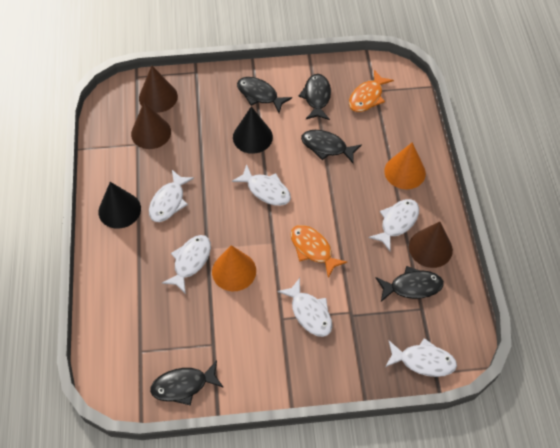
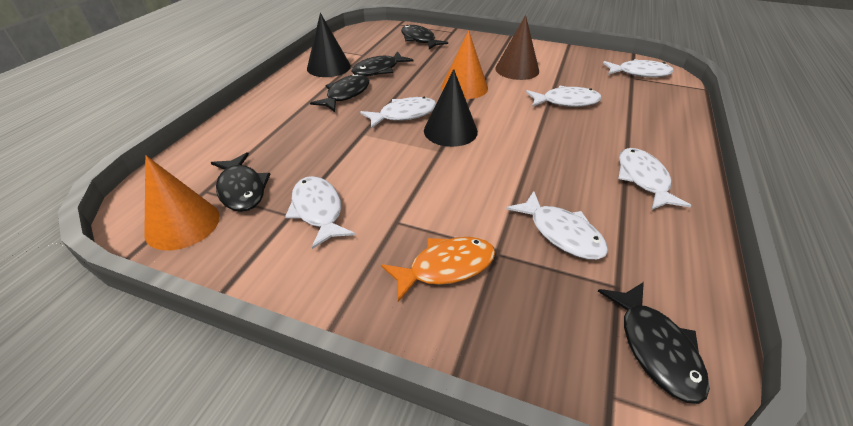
brown cone: [131,102,171,149] [139,65,178,113] [409,221,453,268] = 3 -> [495,15,539,80] = 1
orange fish: [291,225,347,278] [349,70,394,112] = 2 -> [381,237,495,302] = 1

